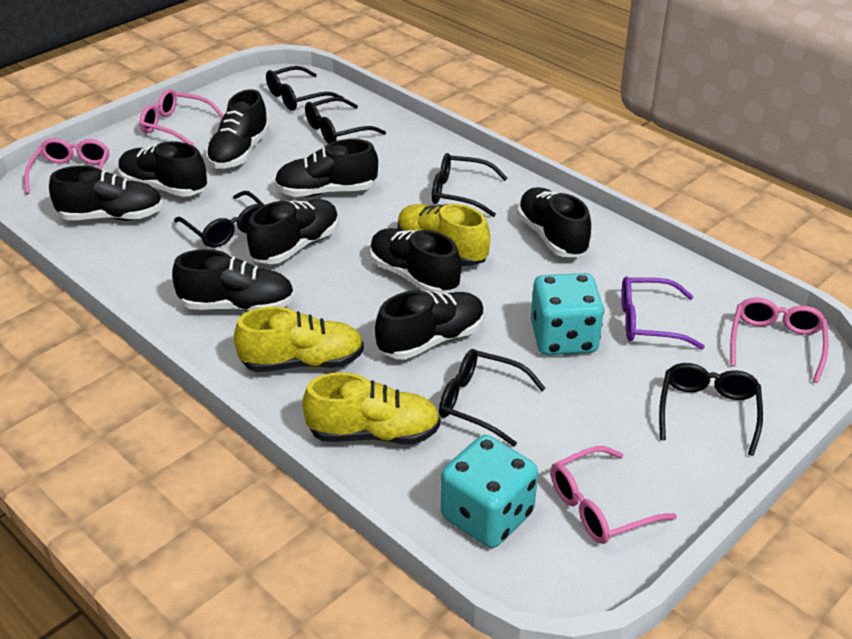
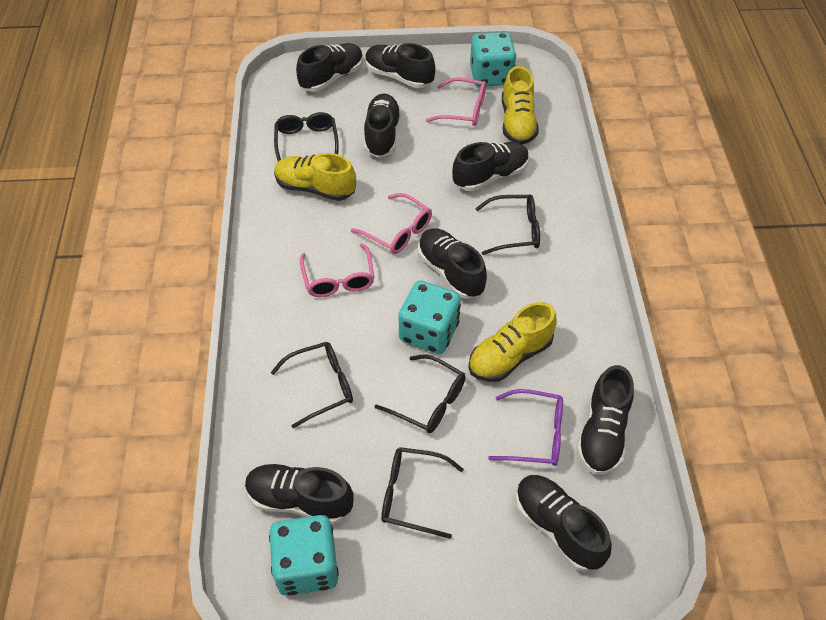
black glasses: [174,191,264,248] [266,66,344,111] [305,97,386,144] [432,153,507,217] [439,349,545,447] [659,363,763,456] = 6 -> [271,342,353,429] [274,112,339,161] [375,354,466,433] [381,447,464,539] [475,195,540,255] = 5
black shoe: [49,166,163,220] [119,141,207,197] [172,249,295,311] [206,89,269,169] [247,199,339,264] [274,139,378,197] [370,228,461,294] [375,291,485,360] [517,187,591,257] = 9 -> [245,464,354,524] [296,43,363,92] [364,93,401,158] [365,43,435,88] [418,228,487,299] [452,142,529,191] [515,475,612,572] [577,365,634,475] = 8
pink glasses: [24,138,109,194] [140,89,224,146] [551,446,677,544] [730,297,828,383] = 4 -> [300,244,374,297] [351,193,432,254] [426,77,486,126] = 3
turquoise dice: [441,435,538,548] [531,273,604,355] = 2 -> [269,515,339,596] [398,281,461,354] [470,32,516,87] = 3

